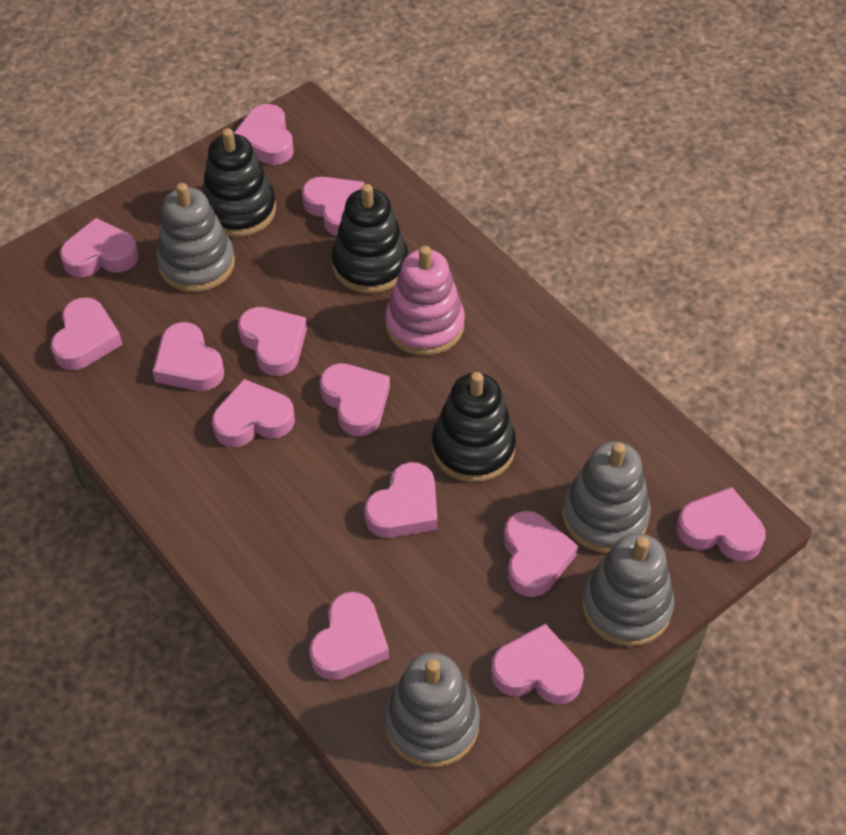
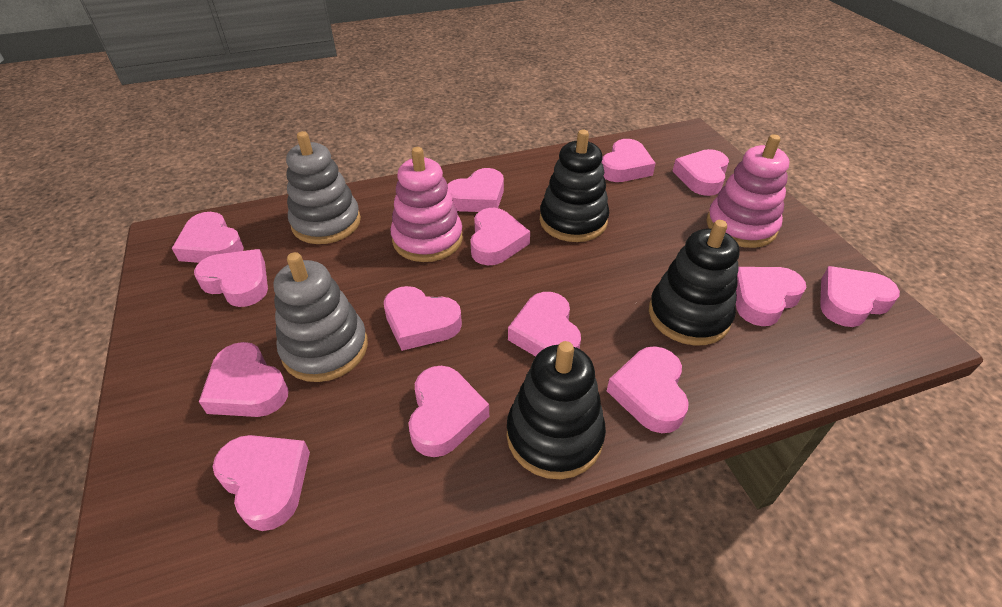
grey stacking toy: [156,183,235,292] [384,652,480,768] [562,441,651,553] [582,533,675,647] = 4 -> [274,252,368,382] [286,131,361,244] = 2
pink heart: [50,298,123,370] [60,218,139,277] [153,322,224,391] [212,379,295,447] [234,104,294,165] [238,307,307,376] [302,177,364,236] [309,592,389,680] [320,363,390,436] [364,462,437,538] [491,624,584,704] [504,511,578,597] [676,487,766,561] = 13 -> [172,212,244,263] [194,249,268,307] [199,342,289,417] [213,435,310,531] [384,286,462,351] [409,366,489,457] [447,168,504,212] [470,208,530,265] [508,292,581,357] [601,139,656,182] [607,346,689,433] [673,149,729,196] [736,267,806,326] [820,266,900,327] = 14
pink stacking toy: [385,246,465,356] = 1 -> [390,147,463,262] [706,134,789,248] = 2

